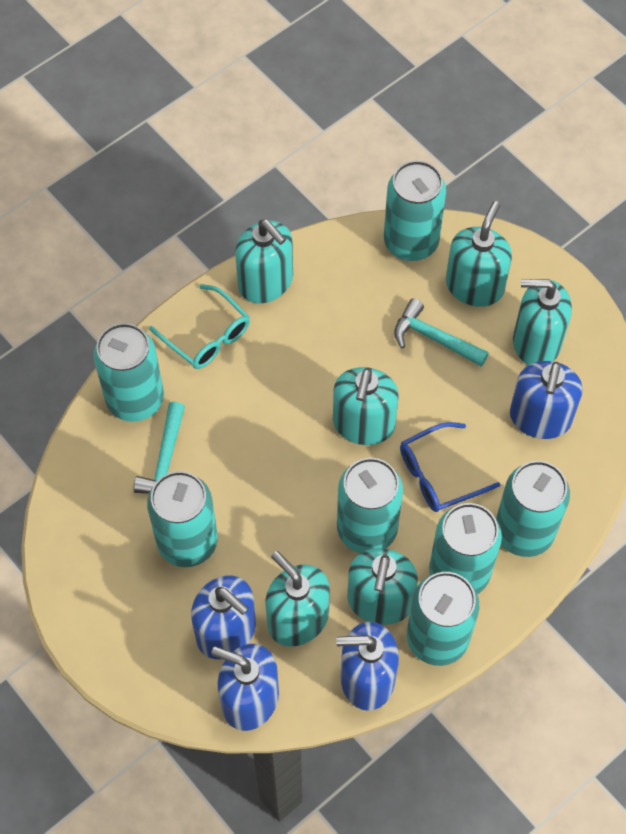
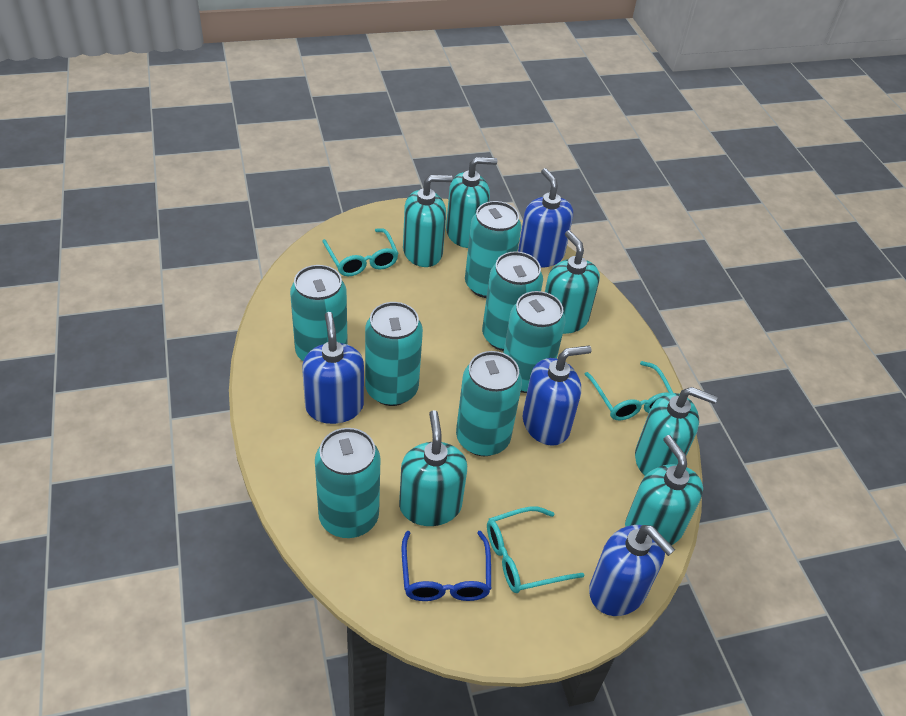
turquoise glasses: [149,284,250,369] = 1 -> [322,228,399,276] [487,506,584,593] [585,361,673,421] = 3
turquoise hammer: [133,402,185,494] [394,298,489,367] = 2 -> none = 0

